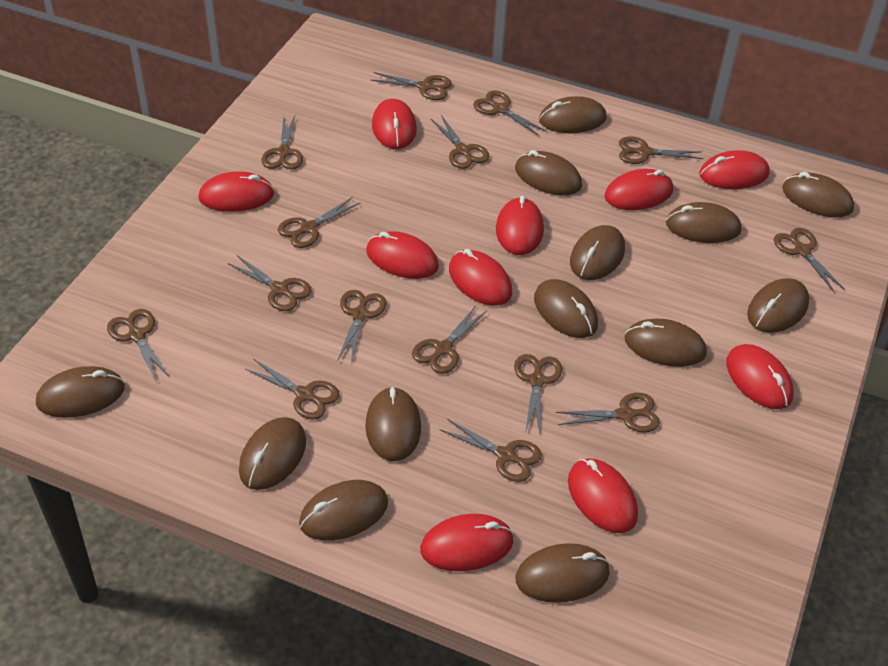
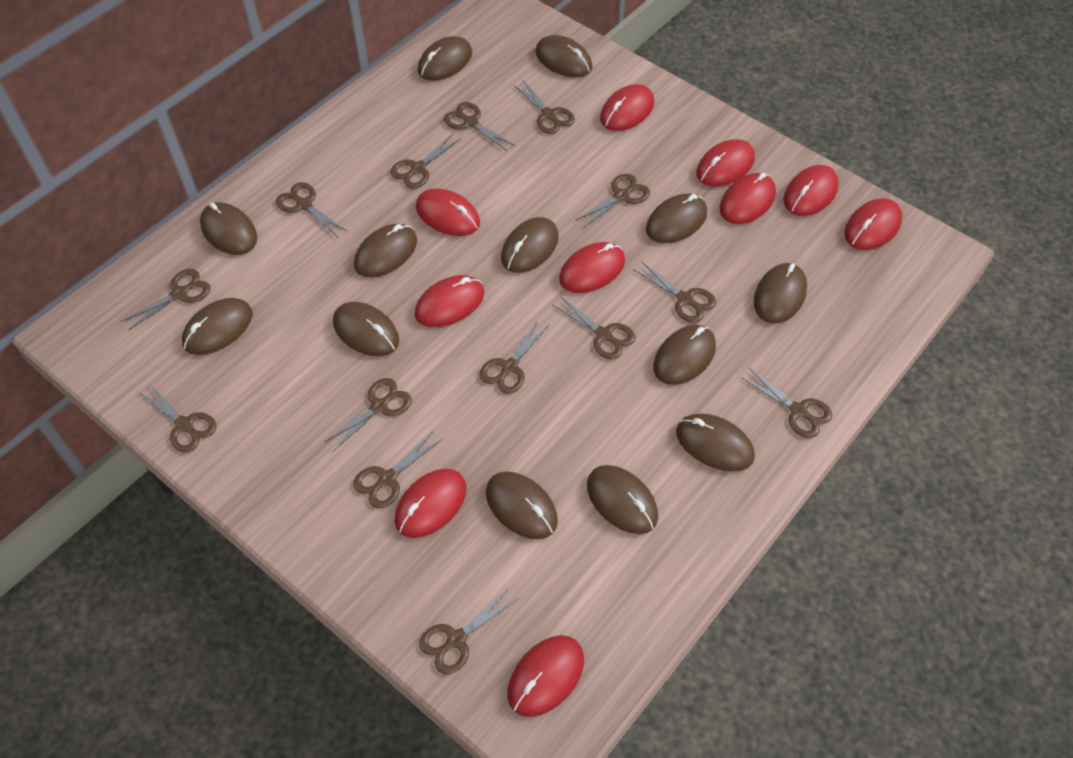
brown scissors: [107,309,169,381] [228,255,312,311] [245,359,340,420] [262,116,303,169] [278,197,361,248] [337,290,386,364] [371,72,452,100] [412,306,487,374] [431,115,489,169] [439,419,542,482] [473,91,547,136] [514,354,562,433] [555,393,660,433] [619,136,703,164] [774,228,845,292] = 15 -> [121,269,211,330] [137,384,217,453] [276,182,348,237] [323,378,412,451] [353,431,442,508] [390,134,461,189] [419,588,519,674] [444,102,515,151] [479,319,550,394] [513,80,575,134] [552,296,636,359] [575,174,650,228] [633,261,716,323] [741,368,832,438] = 14

